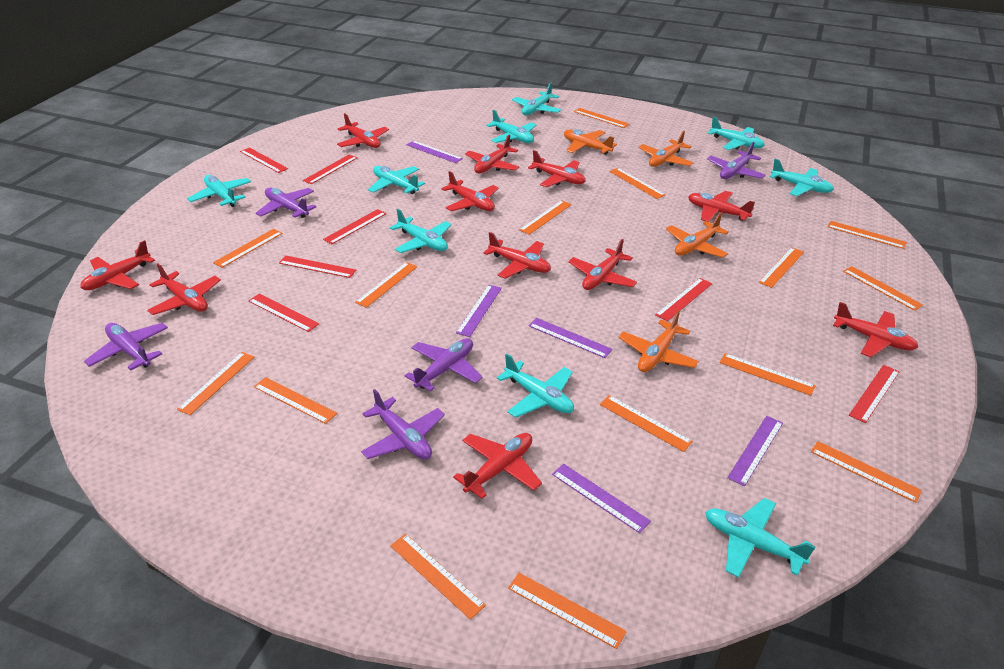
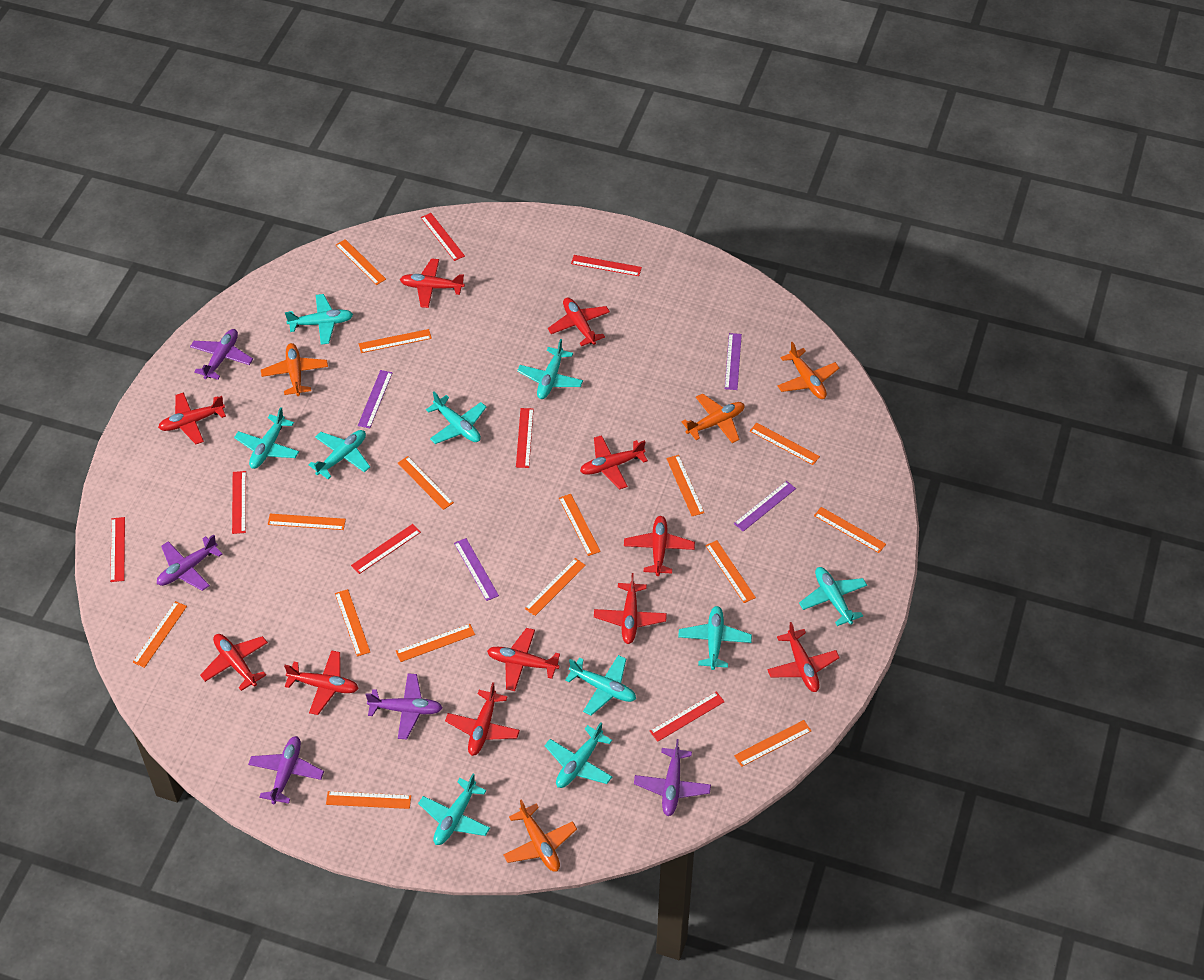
purple ruler: [406,141,463,163] [456,285,502,337] [529,318,613,358] [552,464,651,533] [727,416,783,486] = 5 -> [358,370,393,428] [454,538,499,601] [725,333,742,390] [734,481,796,532] = 4
turquoise plane: [187,175,251,207] [368,166,425,194] [390,209,451,253] [486,110,536,143] [497,353,574,418] [512,83,561,115] [705,498,815,578] [708,117,765,150] [770,159,834,196] = 9 -> [234,407,299,469] [285,294,353,345] [308,430,370,479] [418,774,490,845] [426,392,486,444] [517,339,583,399] [545,722,612,788] [565,655,636,715] [678,606,752,670] [799,567,867,626] = 10

